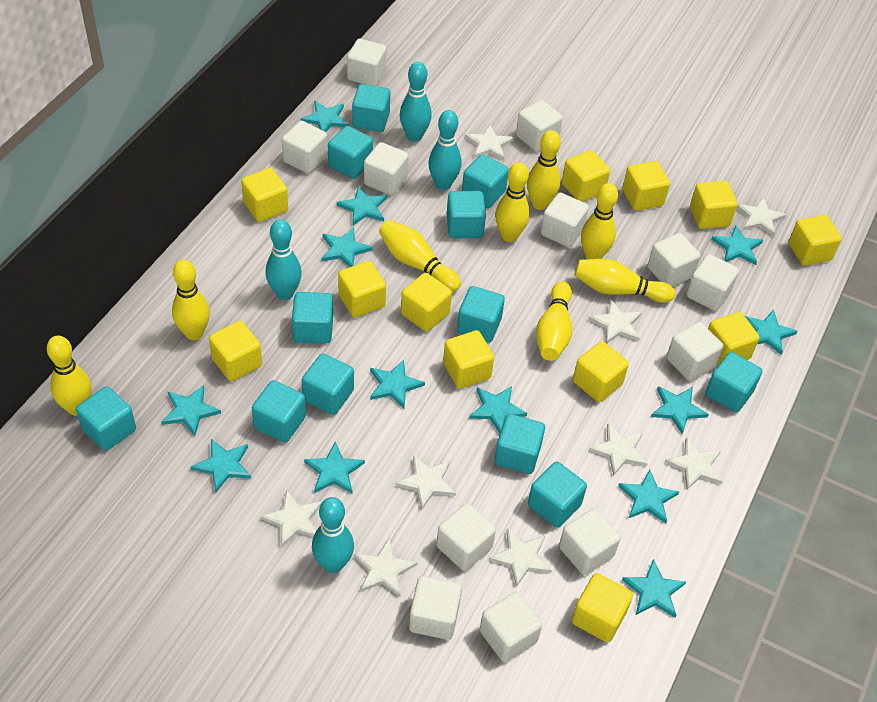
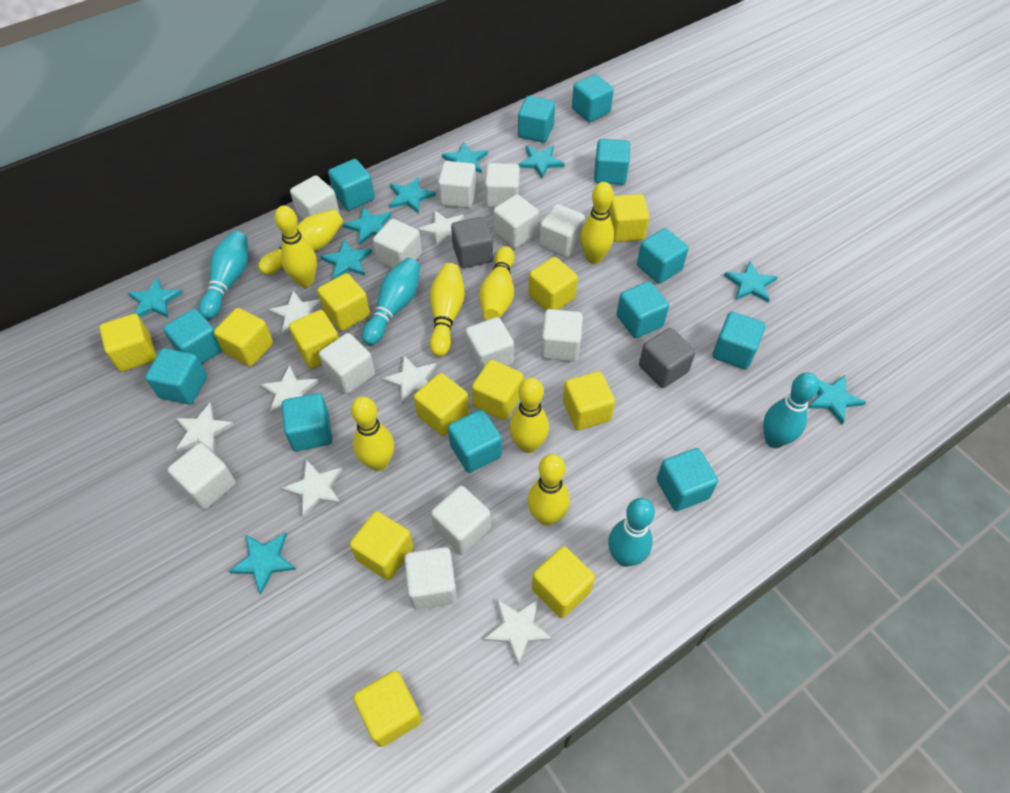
grey cube: none = 0 -> [451,217,493,268] [639,328,696,388] = 2
turquoise star: [161,385,221,436] [191,439,251,492] [300,101,349,132] [304,442,365,493] [321,227,373,267] [337,186,387,226] [370,359,425,408] [469,386,527,434] [618,469,679,523] [622,559,686,618] [651,386,709,434] [711,225,763,265] [745,309,798,355] = 13 -> [128,277,183,317] [229,532,296,594] [321,239,372,279] [343,207,391,245] [390,177,436,214] [442,142,488,173] [518,145,565,178] [724,261,777,302] [808,375,866,424] = 9
white star: [261,490,322,548] [354,539,417,597] [395,455,456,509] [465,125,514,160] [489,528,552,587] [588,300,642,344] [589,423,648,476] [665,437,723,489] [737,197,787,236] = 9 -> [175,403,234,453] [260,365,318,414] [269,291,321,335] [282,460,342,518] [382,356,437,405] [418,211,464,249] [483,599,553,666] = 7

